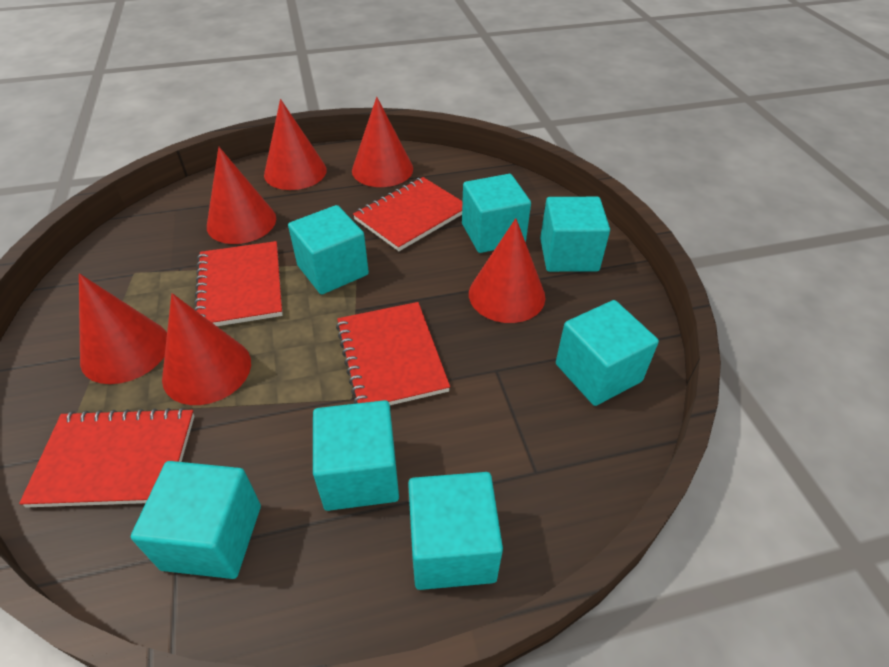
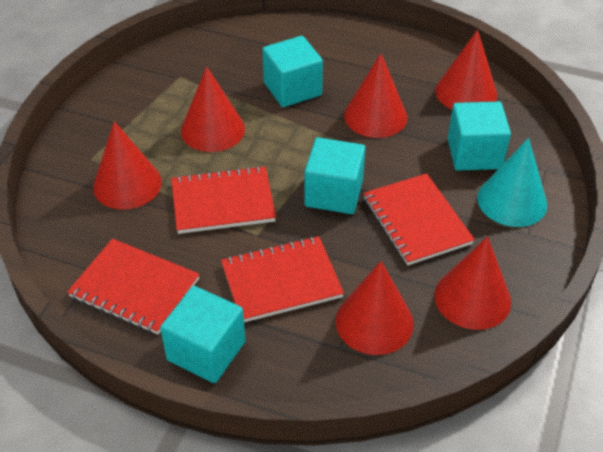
turquoise cone: none = 0 -> [477,138,547,227] = 1
turquoise cube: [131,461,261,579] [288,205,369,295] [313,400,399,511] [408,472,503,590] [462,174,531,253] [540,197,610,272] [556,300,659,406] = 7 -> [160,286,246,383] [262,36,323,107] [304,137,365,214] [448,102,511,171] = 4

